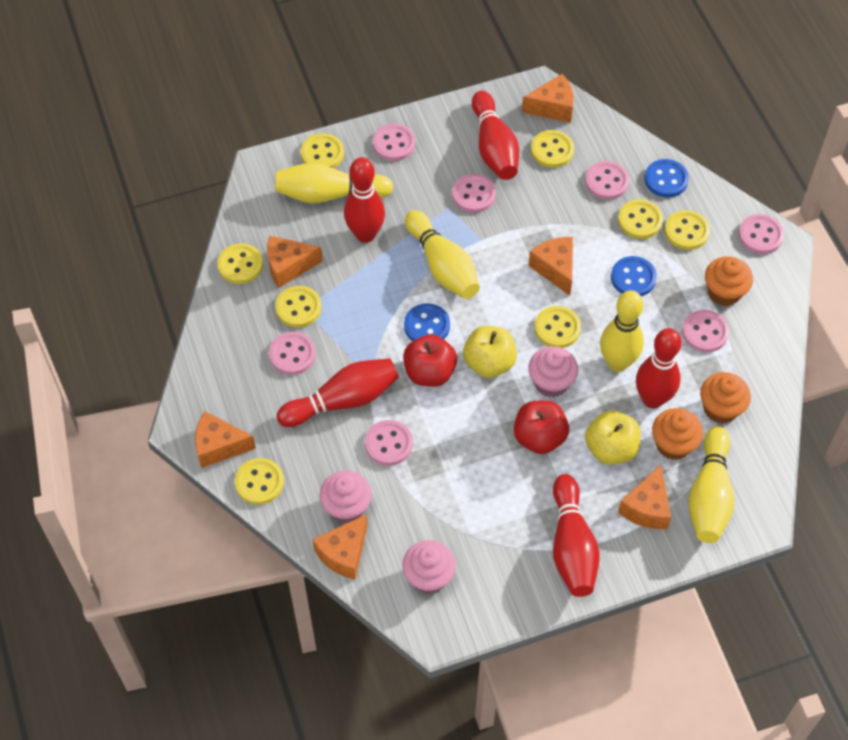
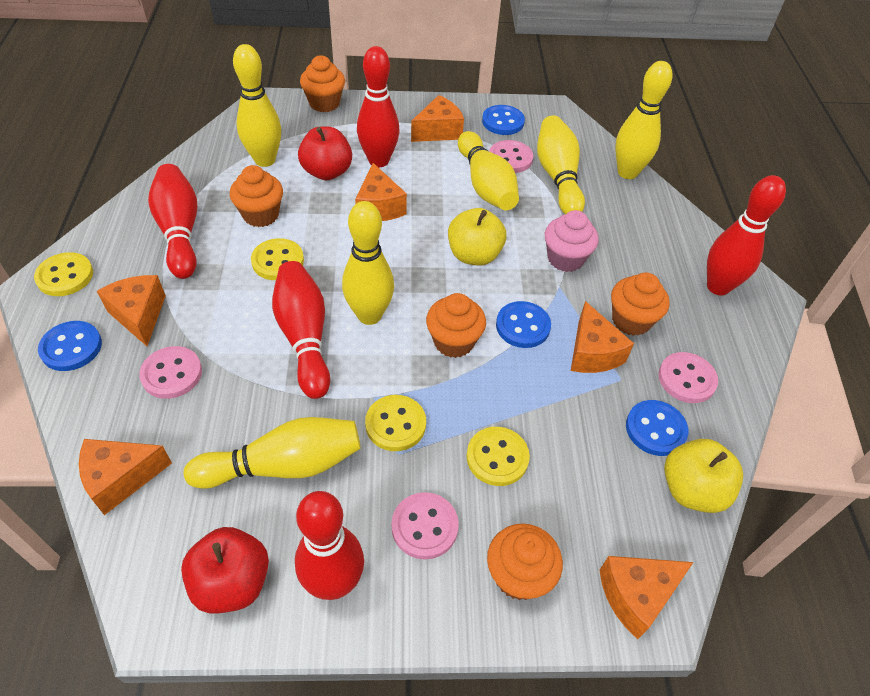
blue button: [404,303,450,341] [611,256,657,296] [645,159,689,197] = 3 -> [38,321,102,371] [482,105,525,135] [496,301,551,348] [626,400,688,456] = 4
orange cupcake: [652,408,703,460] [700,372,751,424] [705,256,753,306] = 3 -> [230,165,283,227] [300,55,345,112] [426,293,486,358] [487,523,563,600] [611,272,670,336] = 5
pink button: [269,332,316,375] [365,420,413,466] [373,123,416,161] [452,174,496,213] [585,161,629,200] [682,310,729,352] [739,214,784,254] = 7 -> [139,346,202,399] [391,492,459,560] [489,140,533,173] [659,352,718,403] = 4
pink cupcake: [319,470,372,523] [402,540,456,594] [528,346,578,397] = 3 -> [545,210,599,272] = 1
yellow bowling pin: [275,163,394,203] [405,210,480,299] [600,290,644,372] [688,426,734,543] = 4 -> [184,417,361,489] [233,44,281,167] [342,201,394,325] [458,131,519,210] [537,115,585,214] [615,61,672,179] = 6
yellow button: [217,243,263,284] [235,458,284,505] [275,286,321,328] [301,133,344,168] [531,130,574,168] [535,306,581,348] [618,199,663,239] [665,210,710,250] = 8 -> [34,252,93,296] [251,238,304,280] [365,395,426,451] [466,427,530,486] = 4

